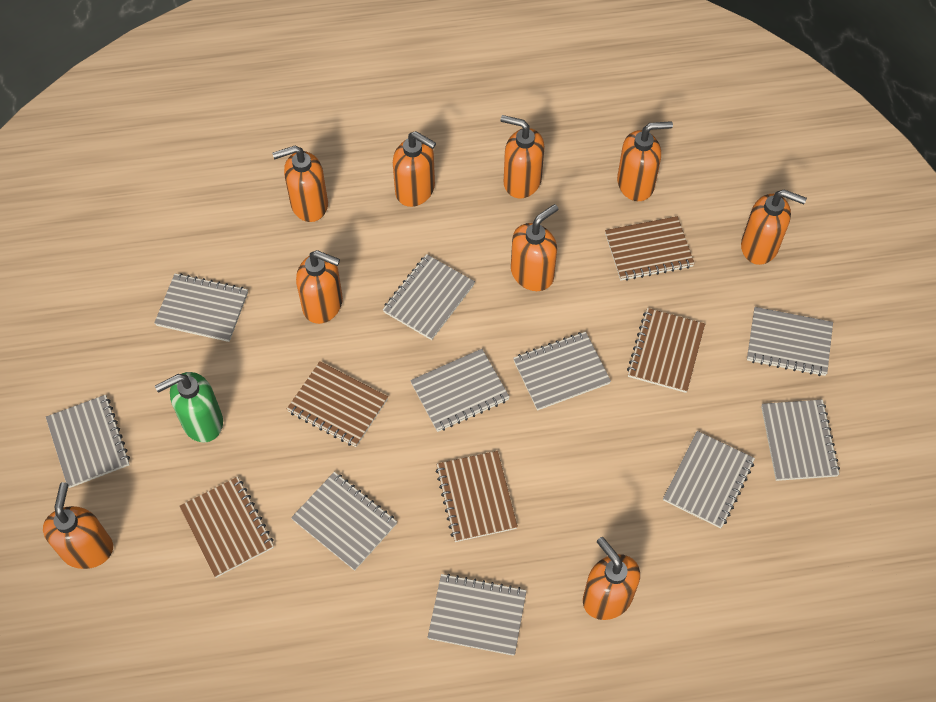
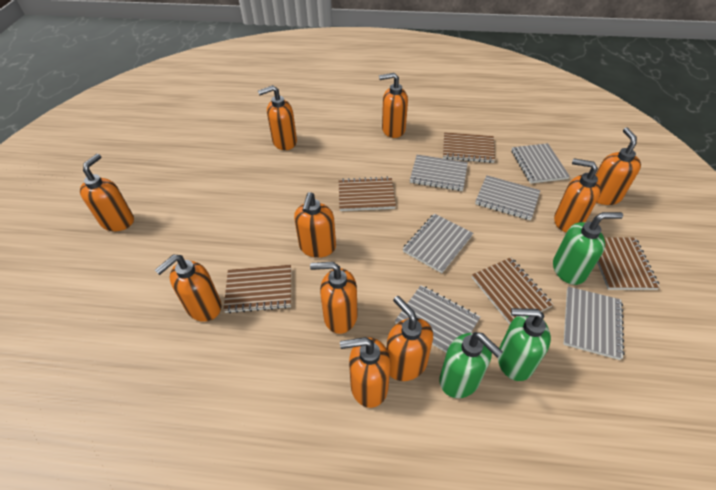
green soap dispenser: [155,372,223,442] = 1 -> [439,332,503,398] [498,308,551,381] [553,212,623,285] = 3
grey notebook: [46,395,130,488] [154,273,248,342] [291,472,397,571] [382,254,475,340] [410,349,510,432] [427,574,527,656] [513,332,611,410] [663,431,755,528] [747,307,833,376] [761,400,840,481] = 10 -> [395,285,480,353] [403,214,473,273] [410,155,468,191] [475,175,541,220] [511,143,570,184] [564,287,625,360] = 6
orange soap dispenser: [43,482,113,569] [272,146,328,222] [296,250,343,324] [393,131,436,207] [500,115,545,198] [511,204,558,291] [583,537,640,620] [617,121,673,201] [741,190,807,265] = 9 -> [80,154,134,231] [155,255,221,322] [258,85,297,150] [294,192,336,258] [310,262,358,334] [340,337,390,408] [379,73,408,138] [387,296,433,381] [554,158,601,232] [596,127,641,205] = 10

